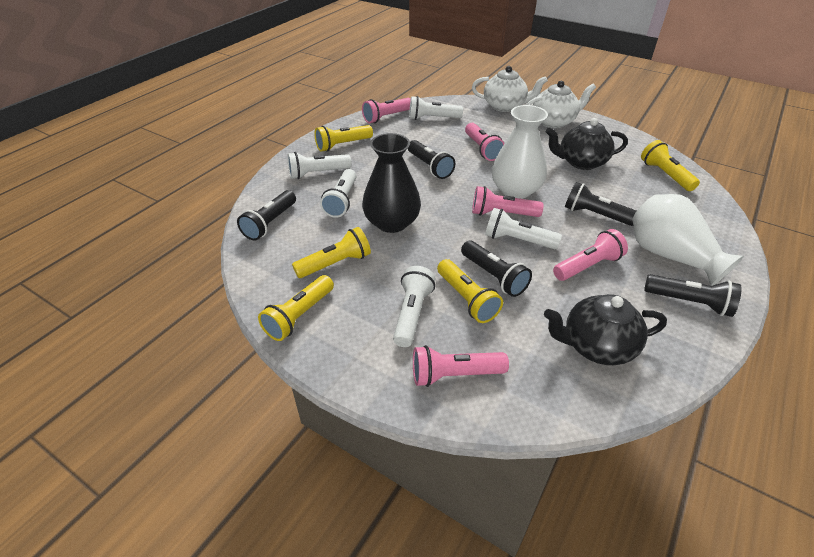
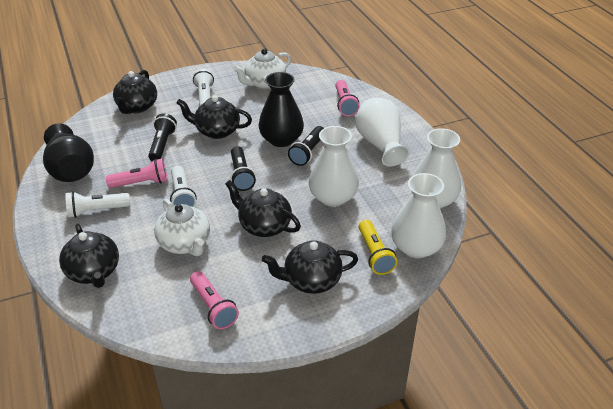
black flashlight: [237,190,296,240] [408,140,455,179] [461,241,532,297] [565,182,636,226] [644,274,742,317] = 5 -> [148,113,177,161] [230,146,256,191] [288,126,324,166] = 3
black teapot: [544,294,667,365] [546,118,628,170] = 2 -> [59,224,119,288] [113,70,157,114] [176,95,252,139] [225,180,301,237] [262,240,358,294] = 5
black vase: [362,133,421,233] = 1 -> [43,123,94,182] [258,72,304,147] = 2
pink flashlight: [362,98,411,123] [413,345,509,387] [465,123,505,161] [472,186,544,217] [553,229,628,281] = 5 -> [106,159,168,188] [190,271,239,329] [335,80,360,116] = 3
white flashlight: [287,152,351,179] [320,169,357,218] [393,266,436,347] [409,96,463,120] [485,208,562,249] = 5 -> [65,191,130,218] [170,166,197,207] [193,68,214,107] = 3
white vase: [492,105,548,199] [632,194,744,286] = 2 -> [309,126,359,207] [355,97,410,167] [391,173,446,258] [412,128,461,209] = 4
yellow flashlight: [258,275,334,341] [292,227,371,278] [314,125,373,152] [437,259,503,323] [641,140,700,191] = 5 -> [359,220,397,275] = 1

